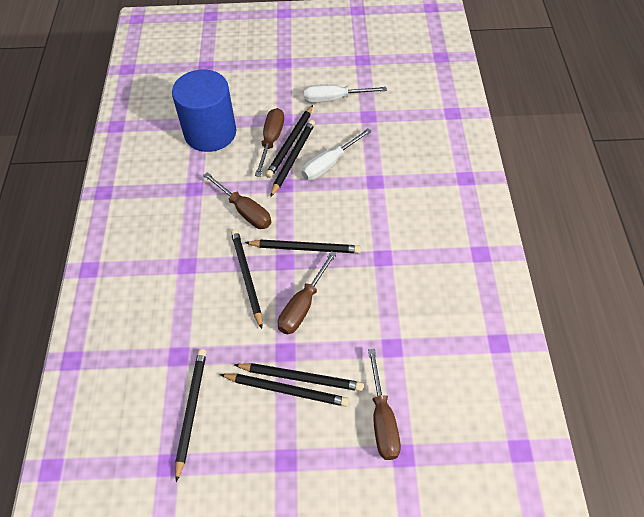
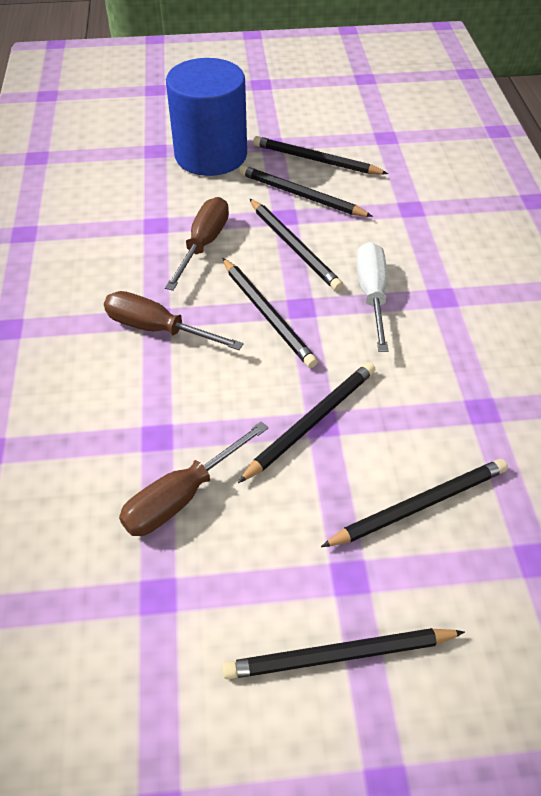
brown screwdriver: [203,172,271,229] [255,108,284,177] [278,251,337,334] [368,349,401,460] = 4 -> [104,291,244,350] [119,421,268,536] [165,197,229,291] = 3
white screwdriver: [301,128,372,180] [304,84,387,103] = 2 -> [356,242,388,352] = 1

